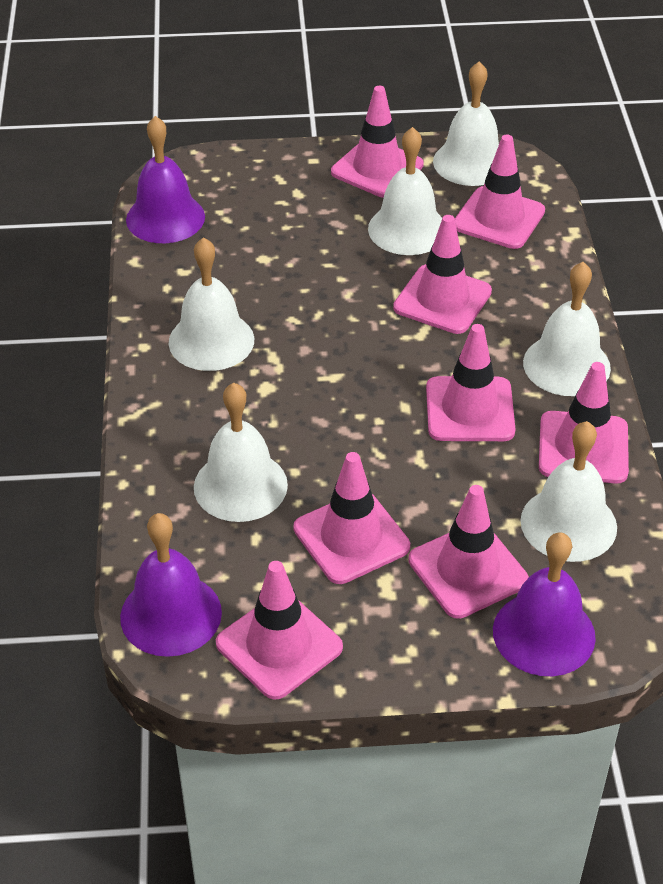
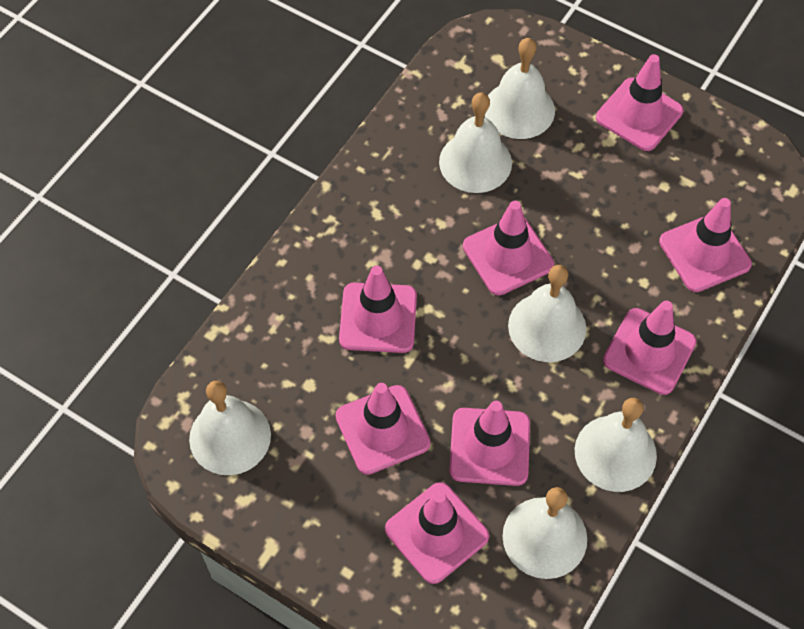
purple bell: [120,513,222,657] [126,116,205,243] [493,532,596,676] = 3 -> none = 0

